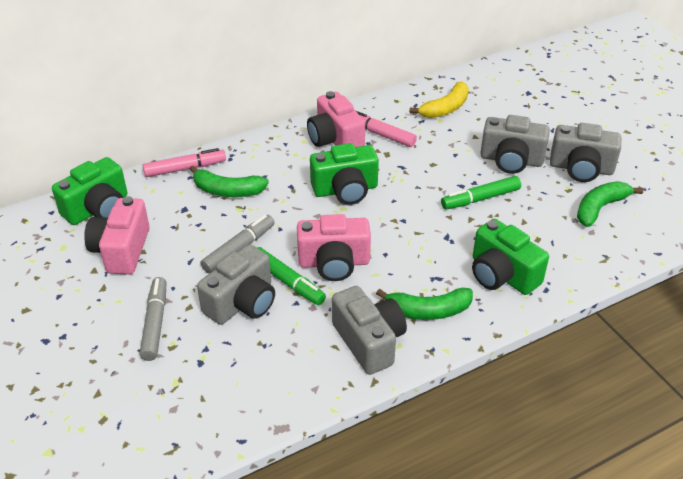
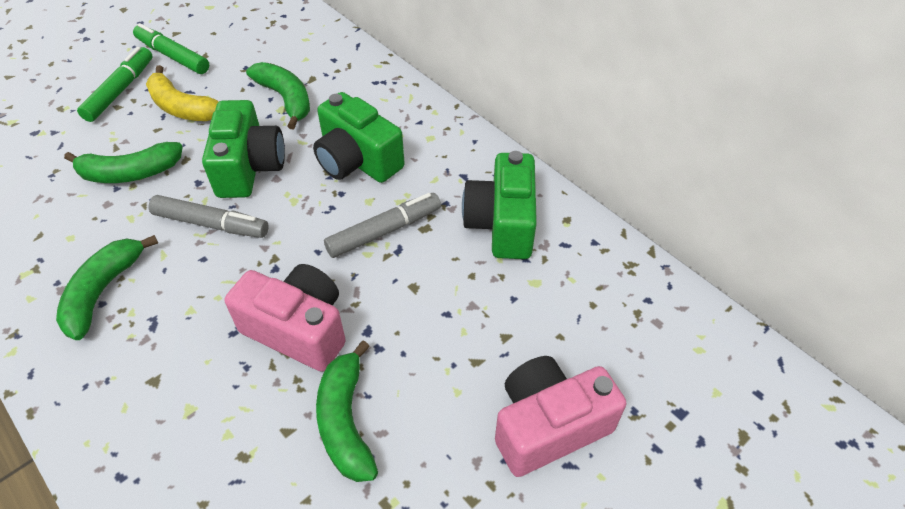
green banana: [190,165,269,197] [376,288,473,320] [577,182,643,227] = 3 -> [56,235,158,340] [64,142,183,183] [246,62,310,130] [316,341,378,482] = 4
grey camera: [197,244,275,325] [332,286,407,375] [480,115,550,174] [550,123,621,182] = 4 -> none = 0
pink camera: [84,196,150,275] [297,214,371,281] [307,91,365,147] = 3 -> [225,264,346,372] [495,356,626,477] = 2
pink marker: [143,148,226,177] [355,110,417,147] = 2 -> none = 0

